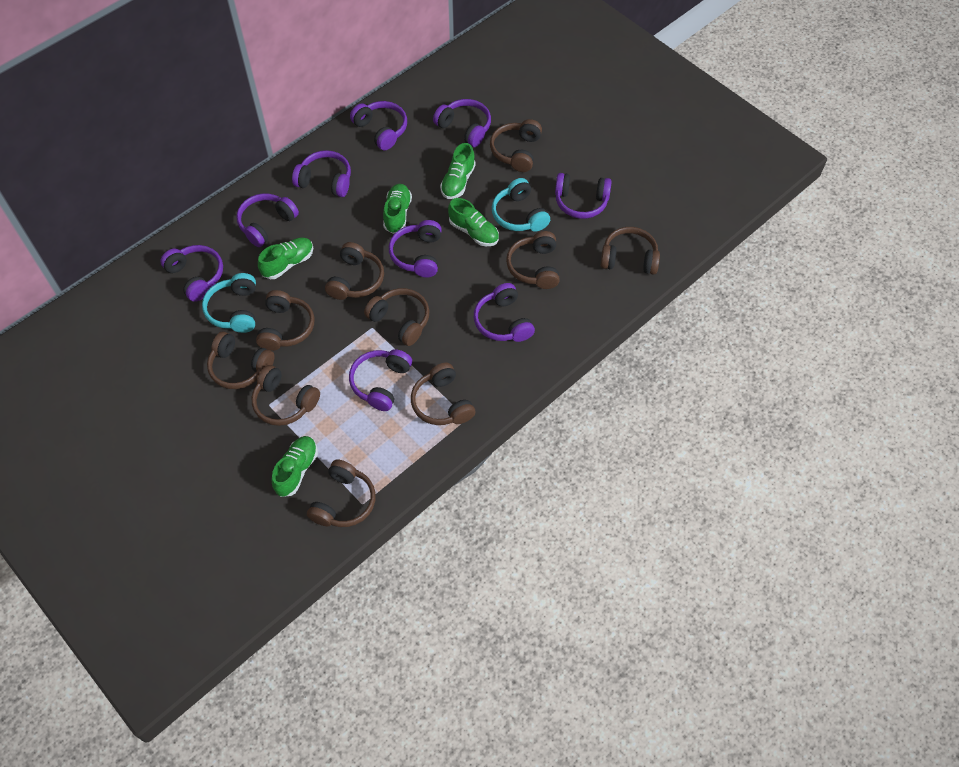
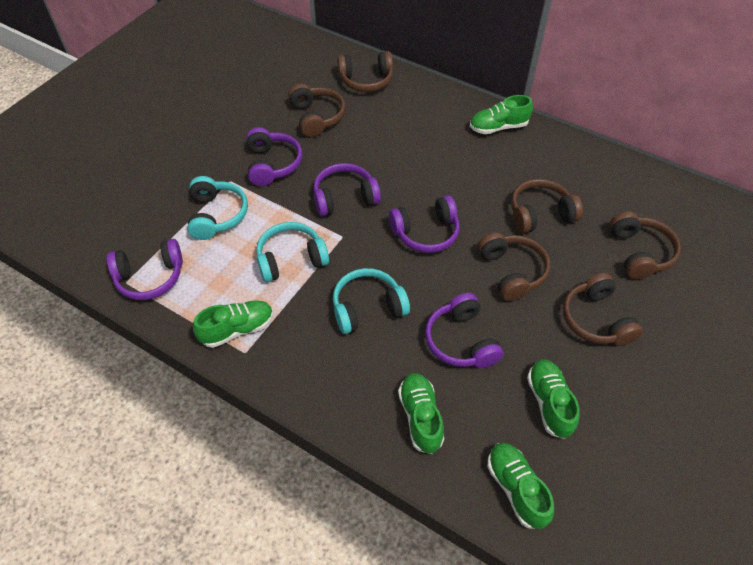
brown headphones: [207,332,275,389] [252,365,320,426] [256,290,315,351] [307,459,376,527] [325,242,384,300] [364,288,429,346] [411,363,475,425] [490,119,542,172] [506,231,560,289] [601,227,660,274] = 10 -> [288,84,346,137] [337,51,393,92] [478,232,550,301] [511,179,583,234] [563,273,643,346] [610,212,681,279] = 6
purple headphones: [160,245,223,302] [236,193,299,247] [292,150,351,197] [349,349,412,411] [350,101,407,150] [389,220,442,277] [433,99,491,147] [474,283,535,342] [555,173,611,219] = 9 -> [107,239,183,300] [246,127,302,186] [313,163,381,216] [389,195,460,253] [425,293,503,368] = 5
turquoise headphones: [202,273,256,333] [492,178,550,232] = 2 -> [187,176,248,240] [256,222,329,282] [333,268,410,334] = 3

